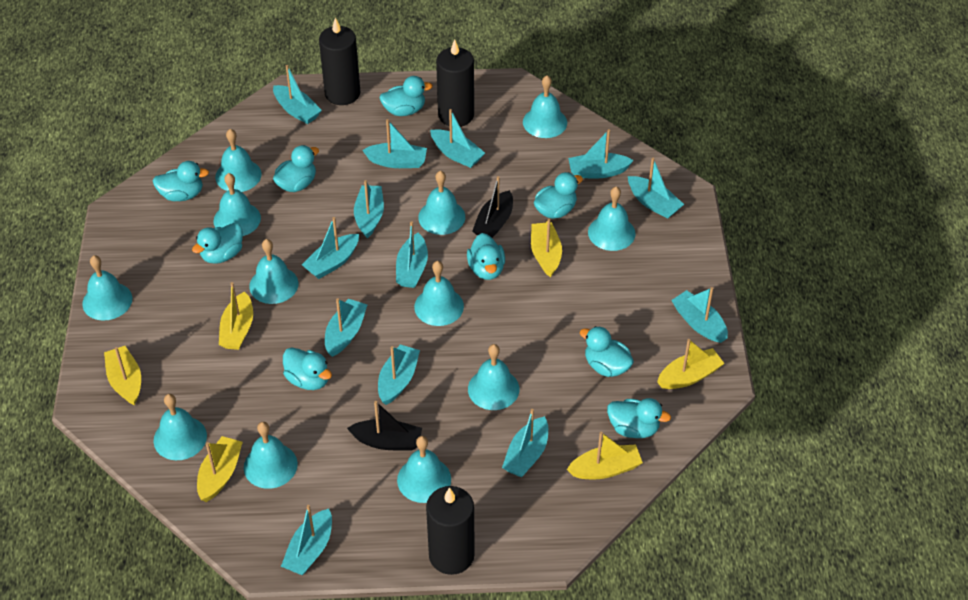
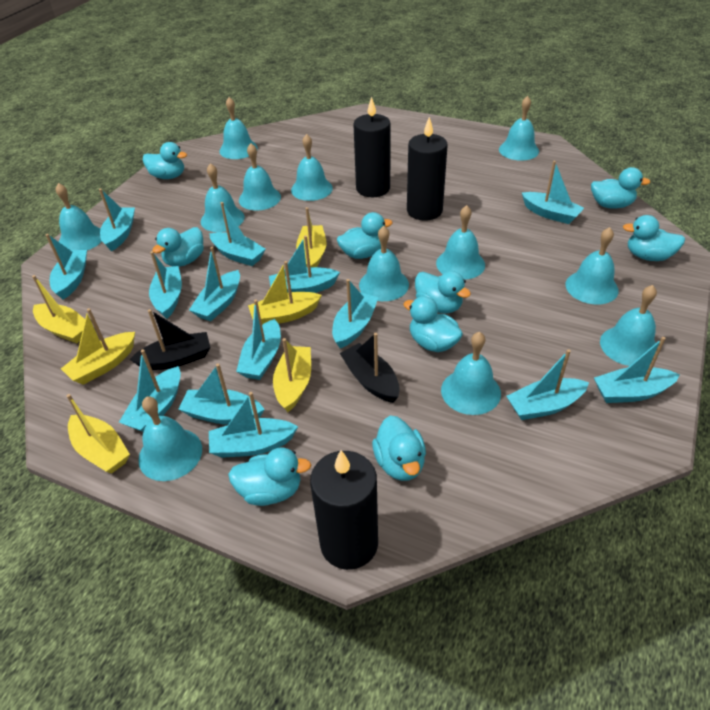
turquoise boat: [273,65,322,124] [281,505,332,575] [302,217,359,279] [325,298,367,357] [354,180,384,238] [362,119,427,168] [378,344,420,405] [396,221,428,288] [430,109,485,168] [502,409,548,478] [568,129,634,179] [628,158,684,219] [671,287,728,343] = 13 -> [46,234,87,300] [99,189,135,251] [119,349,181,432] [149,251,182,319] [178,363,265,425] [189,247,240,321] [209,202,265,266] [209,392,298,458] [236,299,281,380] [269,235,340,293] [332,279,378,348] [506,349,589,420] [522,161,584,224] [594,337,680,403] = 14

